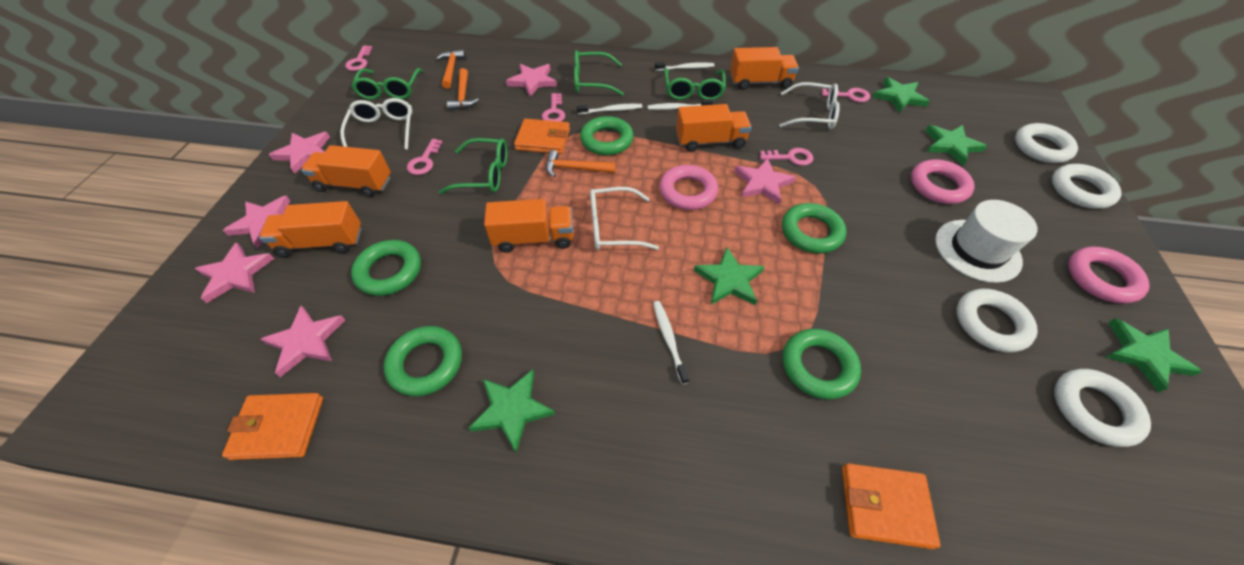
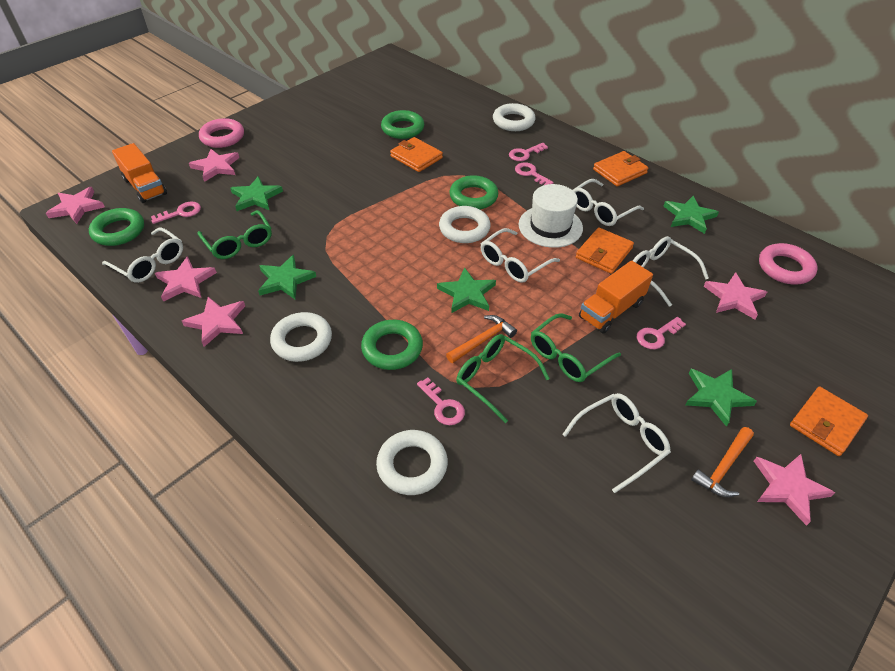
green glasses: [351,68,424,100] [438,138,508,194] [574,50,624,96] [664,68,726,100] = 4 -> [197,210,272,259] [456,334,550,423] [531,313,621,382] = 3
green ring: [351,240,421,296] [384,326,462,396] [580,116,634,156] [782,203,846,254] [783,329,861,399] = 5 -> [89,208,144,246] [361,320,423,370] [381,110,424,139] [449,175,498,209] = 4
orange hammer: [436,50,466,89] [447,68,479,111] [546,150,616,177] = 3 -> [446,315,517,363] [691,427,754,497] = 2
orange truck: [259,201,361,257] [301,145,391,197] [484,199,573,253] [676,104,752,152] [730,47,799,90] = 5 -> [112,143,167,203] [579,260,653,333] = 2
orange wallet: [222,393,323,460] [514,119,570,154] [842,463,940,549] = 3 -> [390,137,443,172] [576,227,634,274] [593,151,649,186] [790,387,868,456] = 4
pink ring: [659,165,718,210] [911,159,975,204] [1068,247,1150,304] = 3 -> [199,118,244,148] [759,243,818,284] = 2
white glasses: [340,98,413,150] [590,187,659,250] [779,82,840,129] = 3 -> [102,228,183,283] [481,228,560,283] [562,393,671,493] [573,179,644,226] [633,236,709,307] = 5
white toothbrush: [577,104,642,114] [648,99,713,110] [653,301,690,384] [655,62,714,71] = 4 -> none = 0

